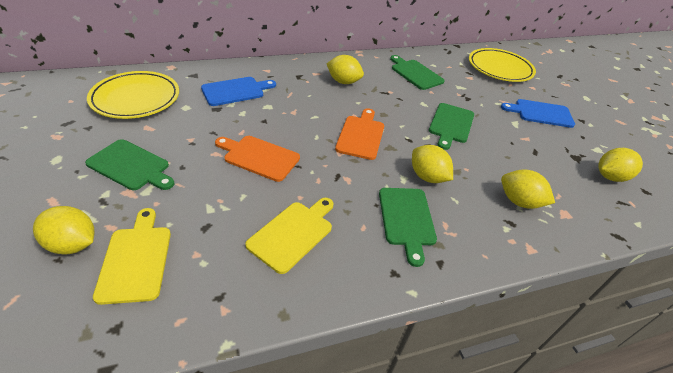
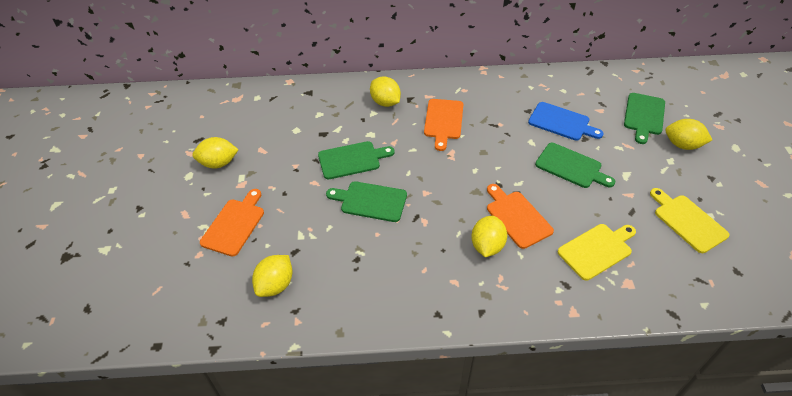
blue cutting board: [201,77,276,106] [501,99,575,128] = 2 -> [528,102,604,141] = 1
orange cutting board: [215,136,300,182] [335,108,384,160] = 2 -> [200,189,264,257] [424,99,464,151] [487,184,554,249] = 3
yellow plate: [87,71,179,119] [469,48,536,82] = 2 -> none = 0

